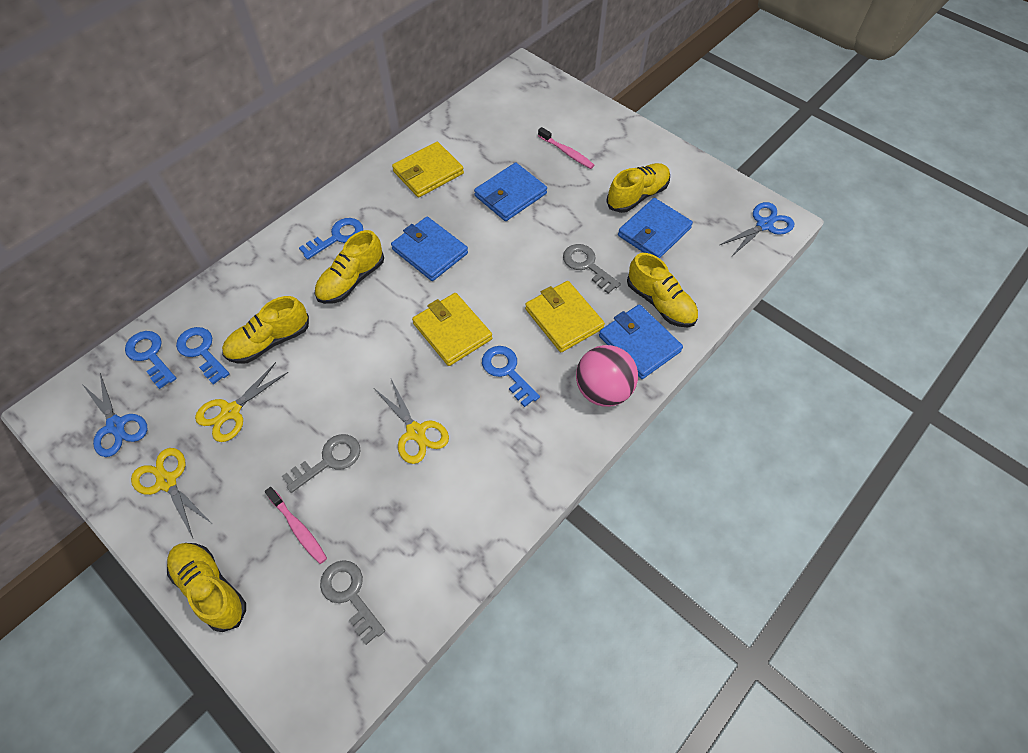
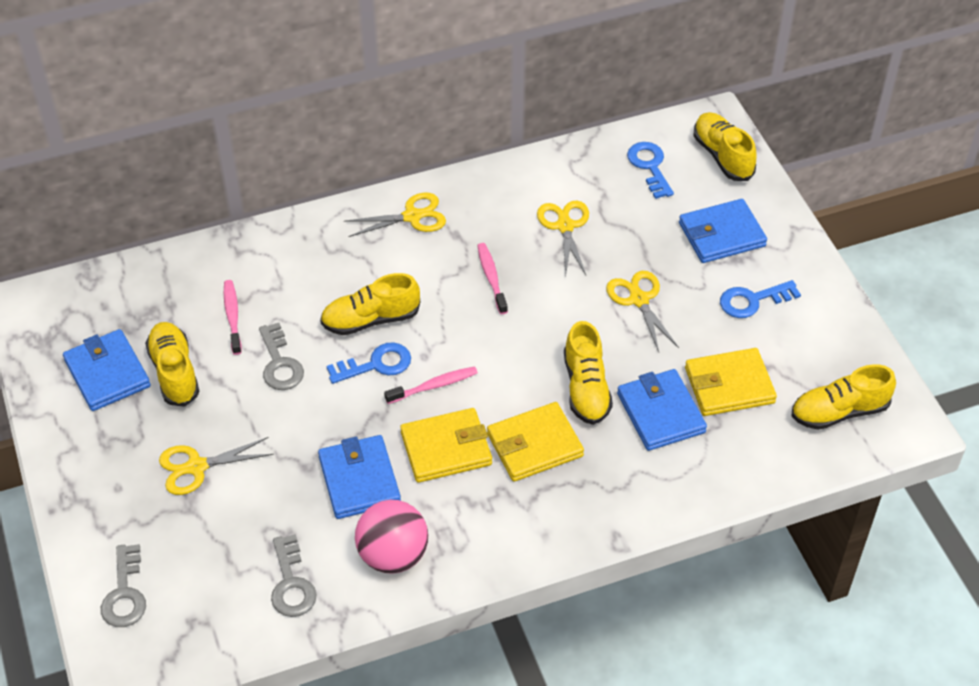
blue key: [125,331,177,389] [176,327,230,384] [299,218,363,260] [482,346,540,407] = 4 -> [326,342,411,384] [627,142,674,199] [720,280,801,318] = 3
blue scissors: [82,373,147,457] [720,202,794,256] = 2 -> none = 0
pink toothbrush: [265,487,327,564] [538,127,594,169] = 2 -> [224,280,242,355] [384,366,478,404] [477,243,508,314] = 3
yellow scissors: [131,448,211,538] [195,362,288,442] [375,379,449,464] = 3 -> [159,437,274,495] [344,192,446,237] [537,201,589,276] [606,271,679,352] = 4

